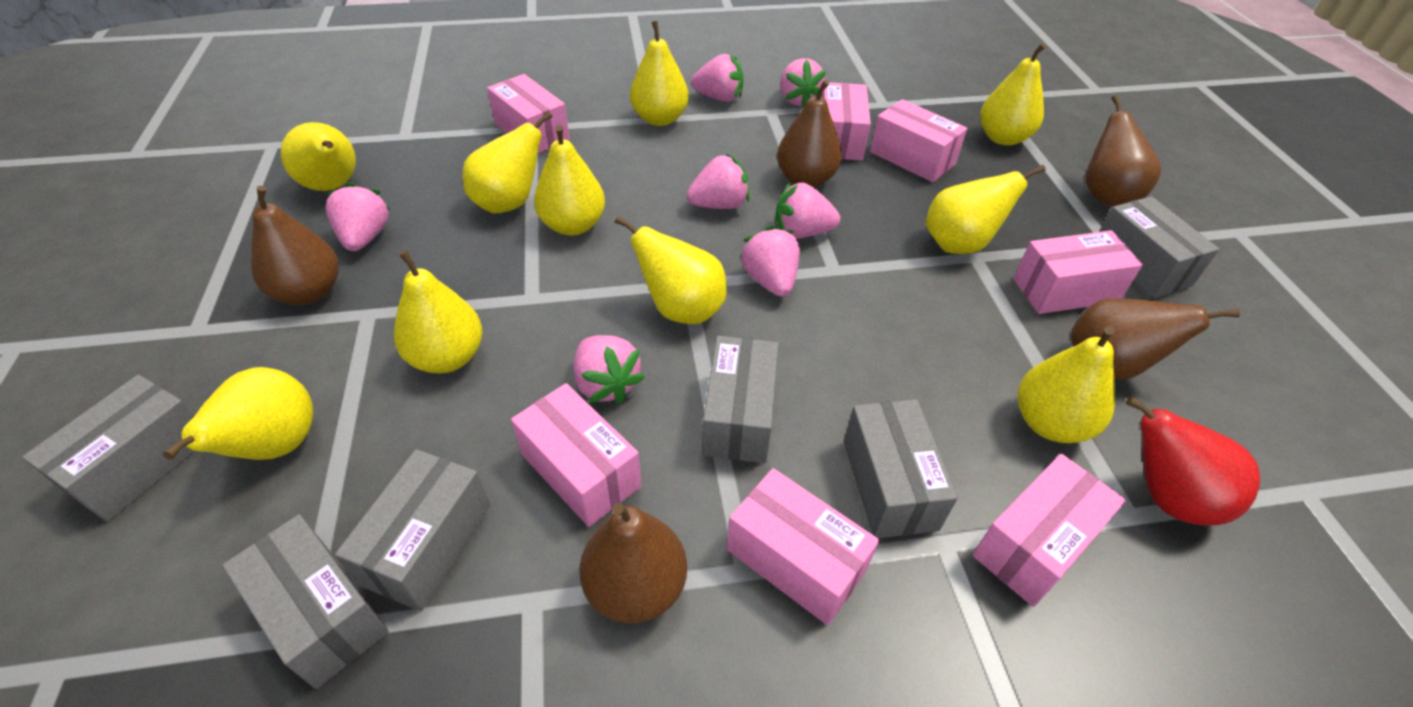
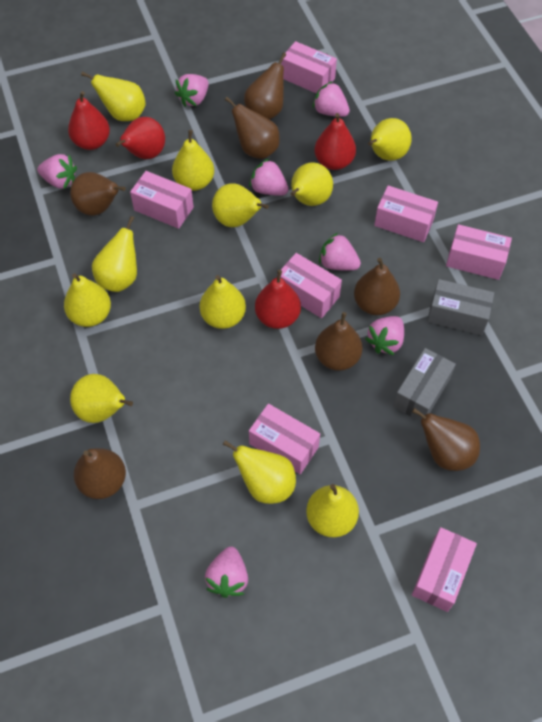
brown pear: [251,186,339,305] [579,503,687,624] [777,80,842,187] [1071,298,1240,380] [1086,95,1161,206] = 5 -> [70,172,126,216] [74,448,126,499] [225,97,280,159] [244,52,286,120] [315,312,363,371] [354,258,400,315] [412,408,480,471] = 7
grey box: [22,375,194,522] [222,514,389,689] [335,449,490,611] [702,336,779,463] [843,399,958,538] [1099,196,1219,298] = 6 -> [393,348,456,422] [427,279,494,335] = 2
red pear: [1126,396,1260,525] = 1 -> [68,91,110,150] [115,117,165,159] [255,270,301,329] [315,113,356,170] = 4
yellow pear: [163,367,313,460] [281,122,356,191] [394,250,483,373] [463,111,552,213] [534,125,605,236] [615,215,727,324] [630,21,689,126] [926,165,1046,254] [980,43,1046,146] [1018,326,1115,443] = 10 -> [64,273,111,327] [70,374,133,423] [81,72,146,121] [92,216,137,292] [172,130,214,191] [200,275,246,329] [212,184,269,227] [223,440,296,504] [290,162,333,206] [306,484,359,537] [368,118,412,161] = 11

